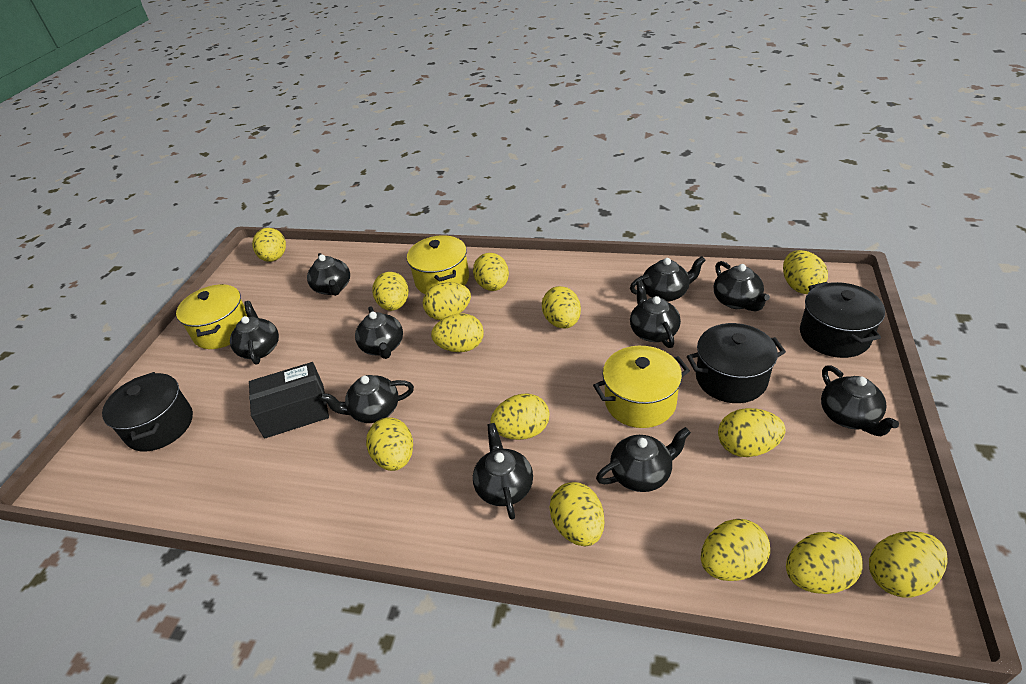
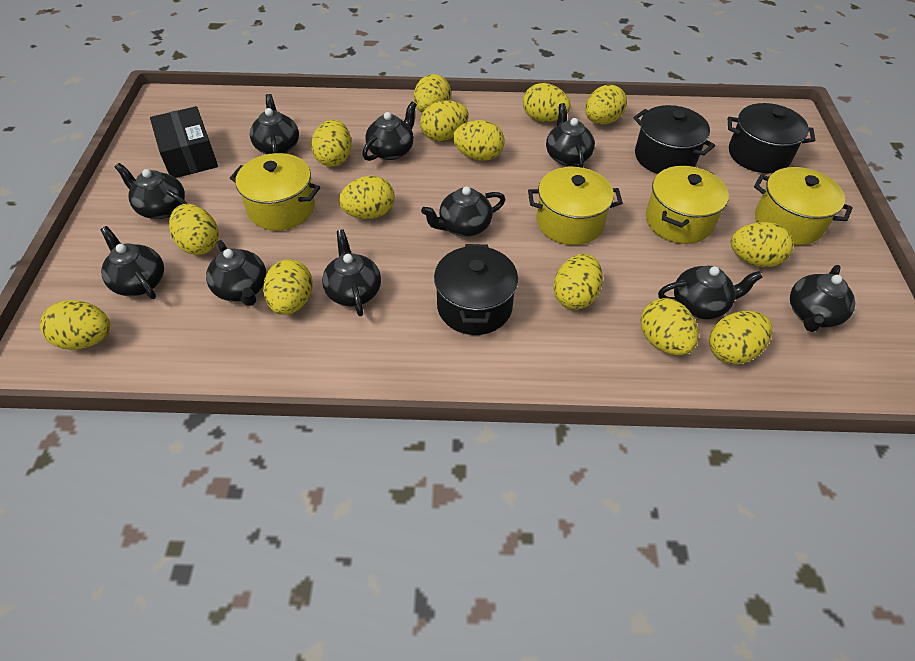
yellow pot: [176,284,247,349] [407,235,469,294] [593,346,690,428] = 3 -> [230,153,320,231] [528,167,623,245] [646,166,729,244] [754,167,853,245] = 4

